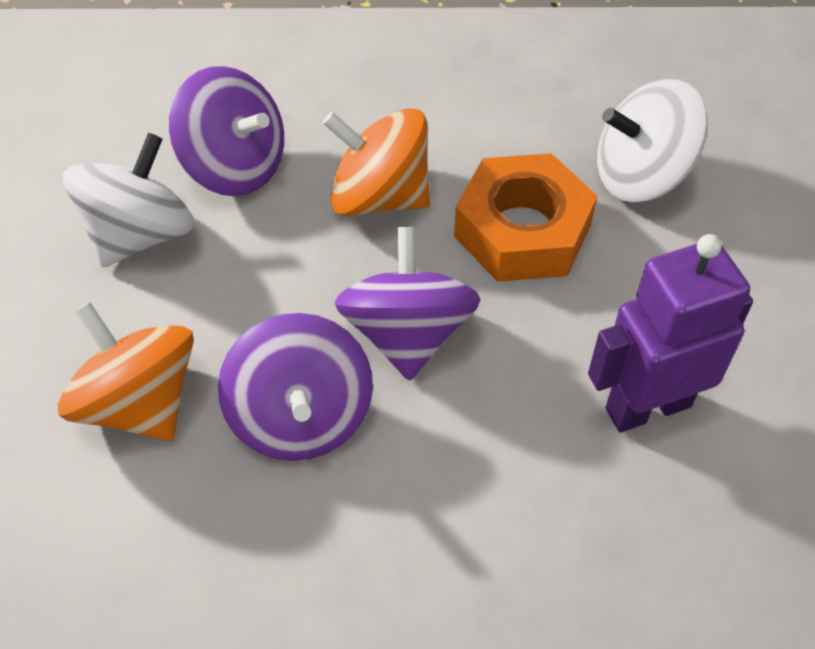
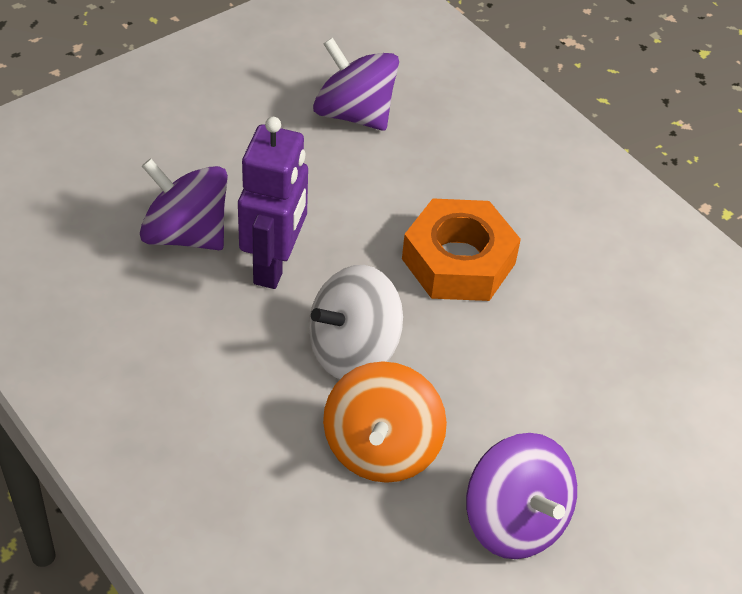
orange spinning top: [58,303,194,441] [323,108,430,216] = 2 -> [323,361,447,483] = 1
white spinning top: [63,133,195,267] [597,79,708,202] = 2 -> [309,265,403,379] = 1

